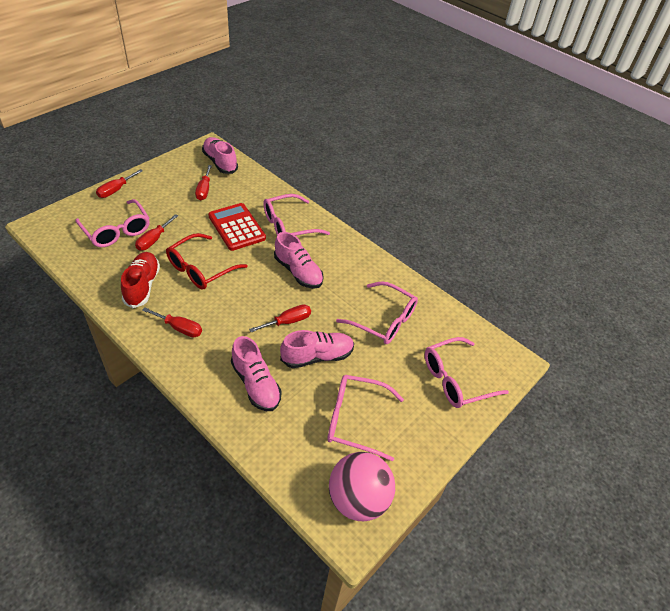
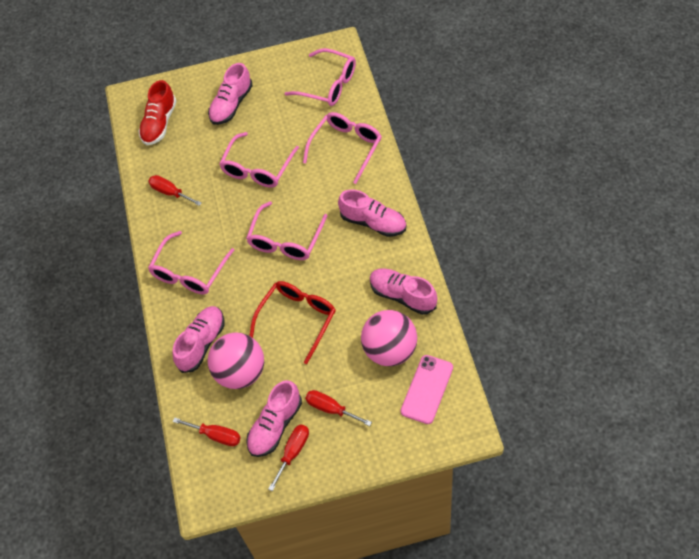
pink ball: [329,452,395,521] = 1 -> [208,333,264,389] [361,310,417,367] = 2
pink phone: none = 0 -> [401,355,453,424] = 1
pink shoe: [202,137,238,174] [231,336,282,411] [274,232,324,289] [280,330,354,368] = 4 -> [173,306,225,373] [208,63,253,125] [246,380,302,457] [338,190,406,237] [370,268,437,315] = 5
red calculator: [208,203,266,251] = 1 -> none = 0
red screwdriver: [96,169,143,198] [135,214,178,251] [142,307,202,338] [195,165,212,201] [249,304,311,332] = 5 -> [148,175,202,206] [173,418,241,446] [268,424,309,491] [305,390,372,426] = 4

